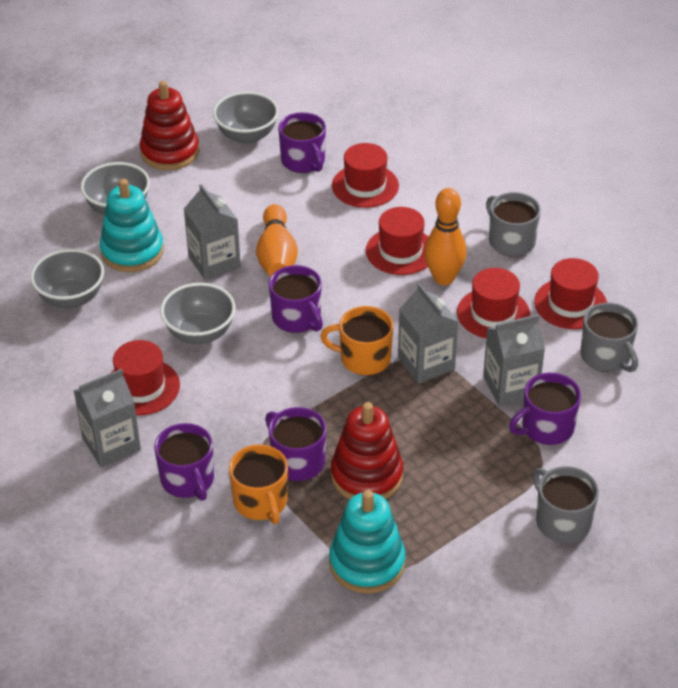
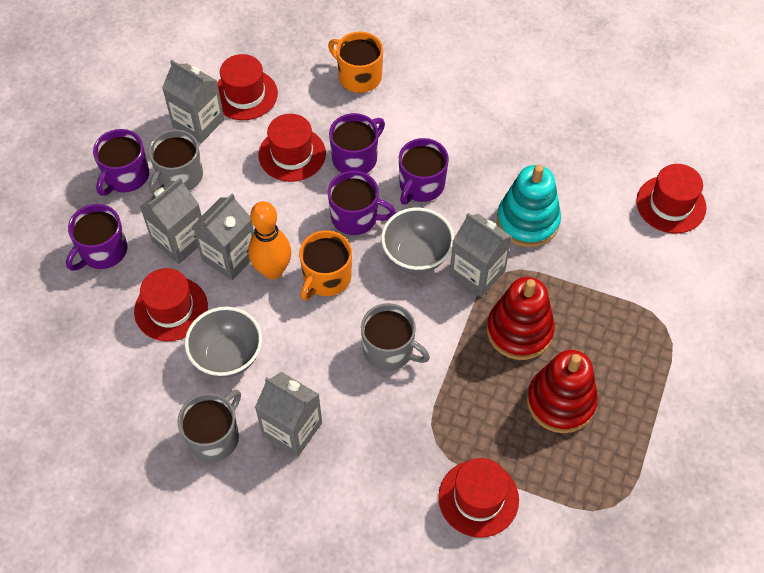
grey bowl: [30,249,104,308] [81,162,150,215] [160,283,235,344] [213,91,279,144] = 4 -> [185,307,262,378] [381,208,454,273] = 2
grey carton: [74,369,141,467] [184,184,241,280] [398,283,458,384] [483,314,545,406] = 4 -> [140,178,202,264] [162,60,224,143] [192,194,254,280] [255,372,322,457] [449,213,512,297] = 5
orange bowling pin: [256,204,298,277] [424,188,467,285] = 2 -> [248,201,291,279] = 1
turquoise stacking toy: [100,179,164,272] [329,490,405,594] = 2 -> [497,165,561,247] = 1

